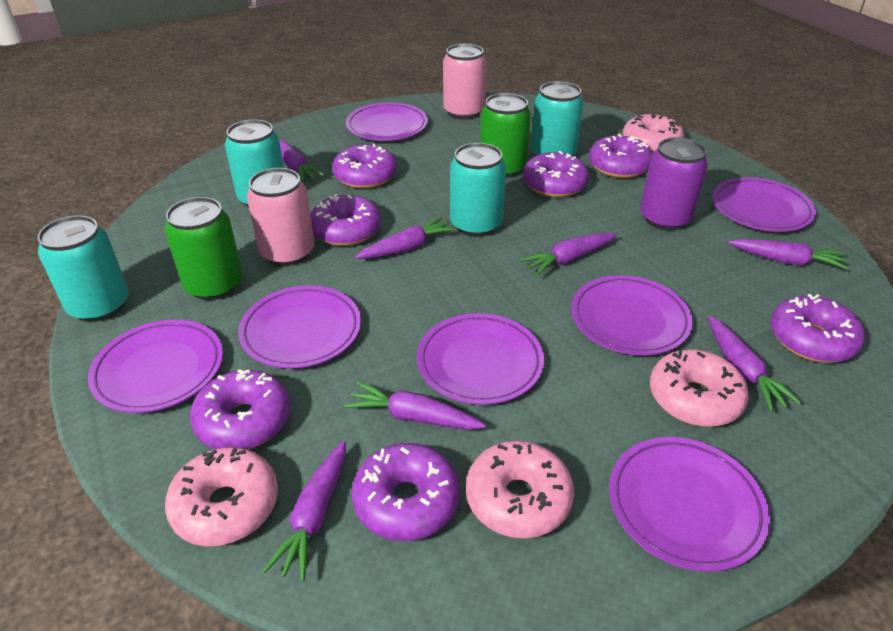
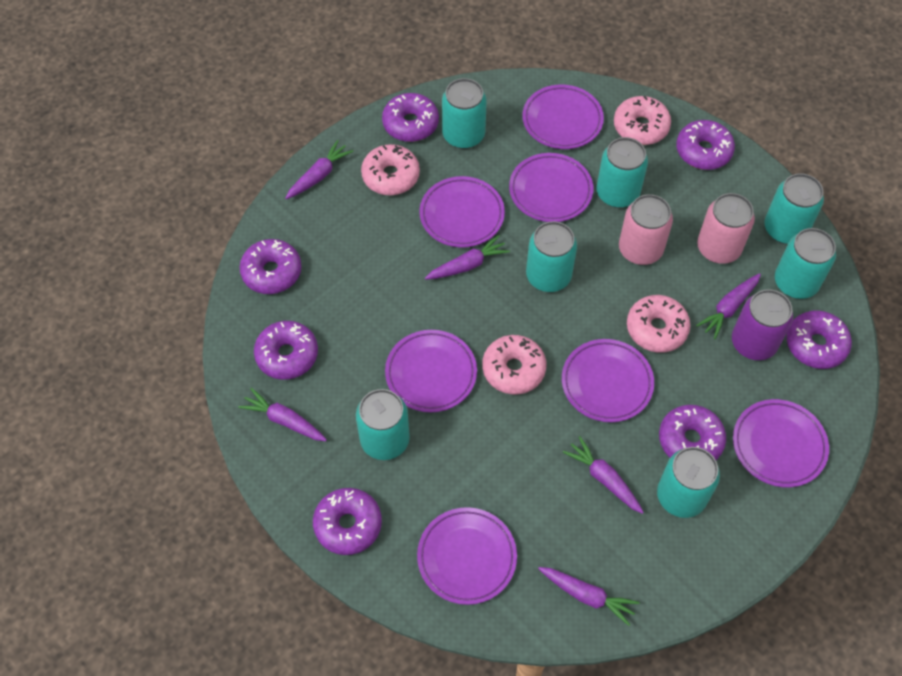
green can: [165,197,243,300] [480,93,531,178] = 2 -> none = 0
purple carrot: [263,441,346,582] [279,139,324,182] [344,382,486,430] [355,216,456,259] [520,233,617,275] [708,316,802,412] [729,239,849,270] = 7 -> [238,388,327,441] [285,140,353,199] [425,235,510,280] [538,567,639,626] [563,436,644,514] [696,273,761,339] = 6
turquoise can: [37,215,129,322] [225,119,284,207] [450,143,506,237] [531,81,584,156] = 4 -> [356,389,410,460] [442,78,487,149] [526,221,577,292] [596,137,648,208] [657,447,720,518] [764,173,824,244] [775,228,836,299] = 7

